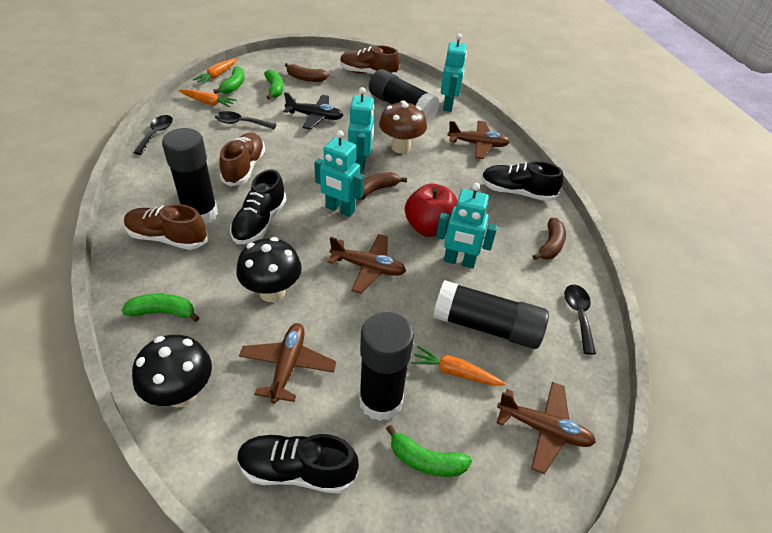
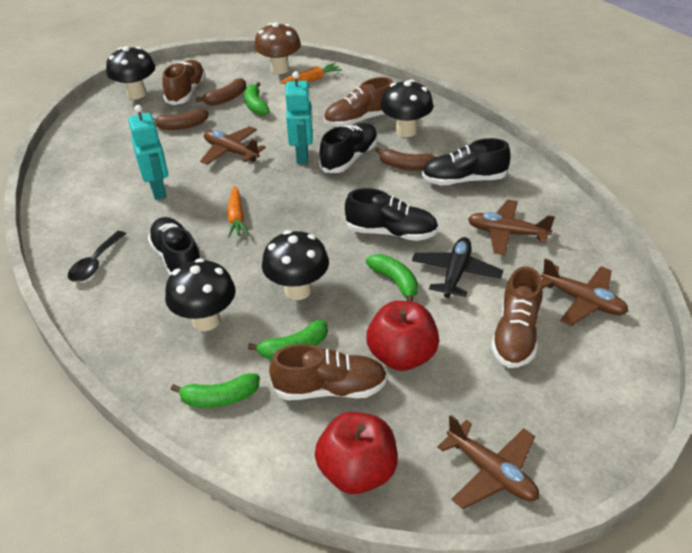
black glue stick: [162,128,218,224] [359,312,414,421] [369,69,440,122] [433,280,549,349] = 4 -> none = 0
black mushroom: [132,335,212,407] [236,237,302,302] = 2 -> [106,46,155,99] [165,258,235,331] [262,230,329,300] [381,79,434,137] = 4
black shoe: [230,169,287,244] [237,434,359,494] [481,161,563,201] = 3 -> [148,217,200,276] [319,123,378,173] [345,188,438,241] [422,138,511,185] = 4
black spoon: [134,115,173,155] [215,111,276,129] [564,285,596,355] = 3 -> [68,231,126,282] = 1
brown shoe: [124,204,207,250] [219,133,265,186] [340,45,400,75] = 3 -> [162,60,206,105] [269,344,387,400] [324,77,393,127] [491,267,543,368] = 4
orange carrot: [179,89,237,108] [193,58,237,84] [411,346,505,386] = 3 -> [227,186,249,238] [280,63,342,84] = 2
red apple: [405,184,457,237] = 1 -> [315,412,398,494] [366,301,439,371] = 2
turquoise robot: [314,130,364,217] [348,87,374,172] [436,183,497,268] [441,34,467,112] = 4 -> [128,105,168,200] [286,71,313,164] = 2

